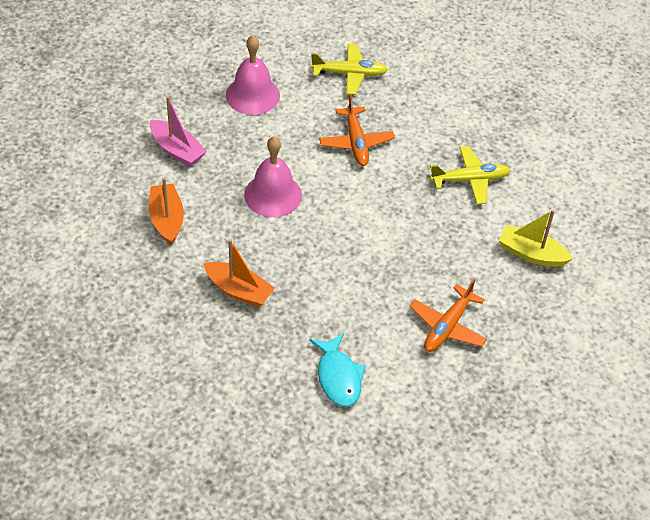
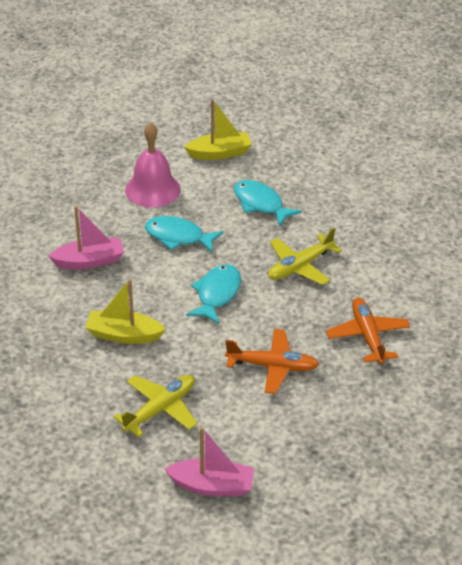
orange boat: [149,178,184,245] [204,239,275,307] = 2 -> none = 0
pink bell: [226,35,280,115] [244,136,302,217] = 2 -> [125,122,181,207] = 1
pink boat: [150,96,207,167] = 1 -> [48,206,124,270] [165,427,254,496] = 2
turquoise fish: [309,333,366,407] = 1 -> [145,216,224,253] [186,264,241,324] [234,180,302,227] = 3
yellow boat: [499,210,573,267] = 1 -> [85,279,166,344] [184,99,252,160] = 2

